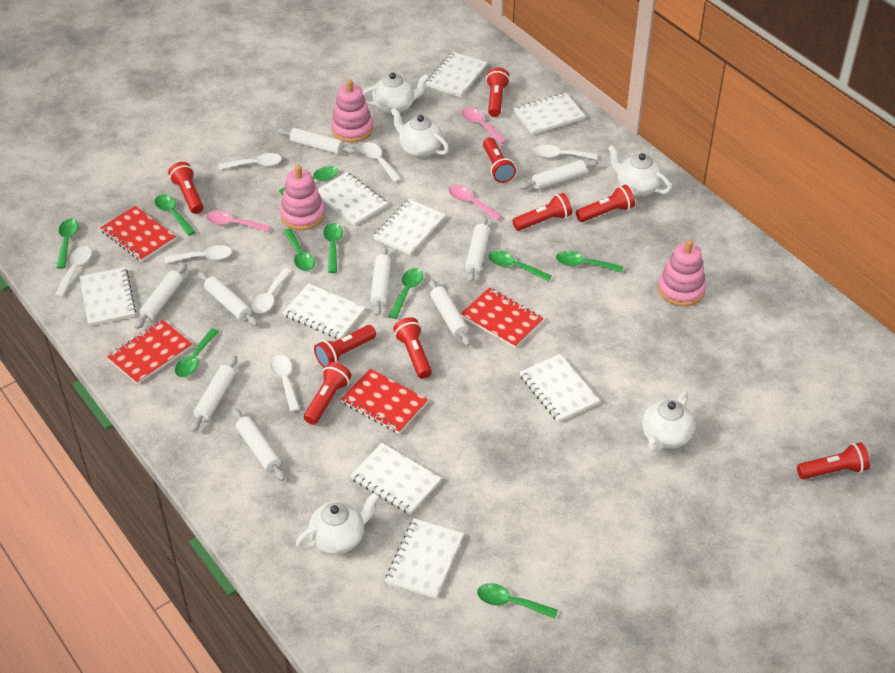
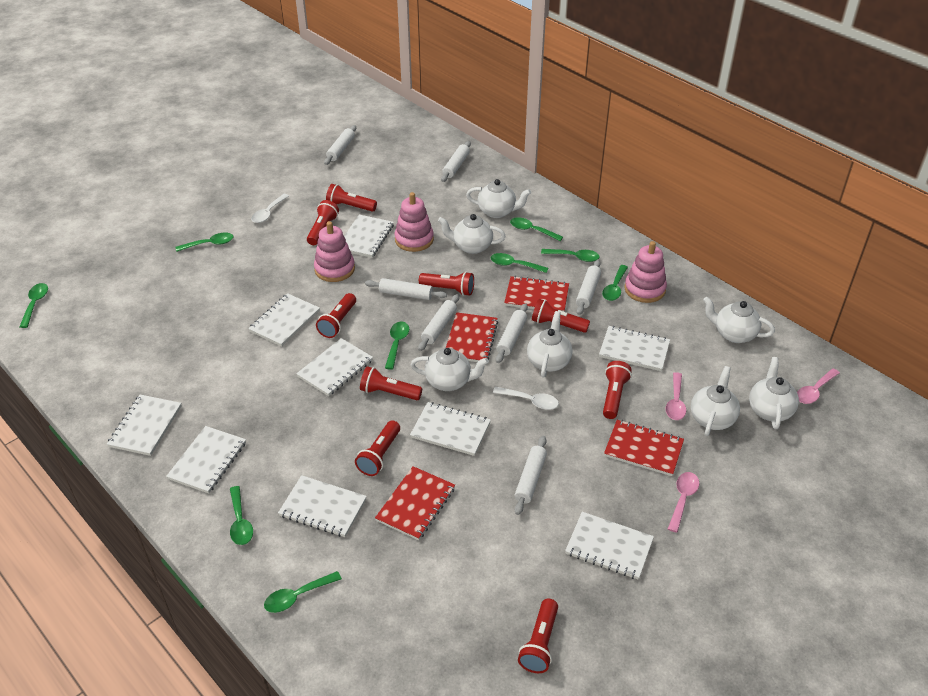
green spoon: [56,219,79,269] [155,194,195,236] [175,328,219,377] [279,166,338,195] [283,229,315,271] [323,223,343,273] [388,268,423,319] [477,583,558,619] [488,251,552,281] [556,251,623,273] = 10 -> [20,283,48,328] [175,233,234,252] [230,486,253,545] [264,571,342,613] [385,322,409,370] [491,253,548,273] [510,217,563,241] [541,249,600,262] [602,265,628,301] = 9
white rolling pin: [135,263,187,329] [190,356,238,432] [198,272,258,326] [232,408,285,481] [277,128,356,155] [370,246,391,316] [429,279,470,346] [465,216,490,283] [519,160,599,190] = 9 -> [324,125,356,165] [365,278,447,300] [418,294,459,351] [441,141,471,182] [496,303,528,363] [515,436,547,515] [576,260,601,315] = 7
white spoon: [55,246,92,297] [164,245,232,263] [219,153,282,170] [251,268,291,313] [270,355,300,412] [361,142,401,182] [535,145,597,160] = 7 -> [251,194,289,223] [493,387,559,410] = 2
white teapot: [296,492,379,554] [363,72,430,114] [390,107,449,158] [608,145,671,196] [642,391,695,452] = 5 -> [411,348,489,391] [438,214,506,254] [466,179,531,218] [527,311,572,378] [691,366,740,436] [703,297,775,343] [749,357,799,429] = 7

